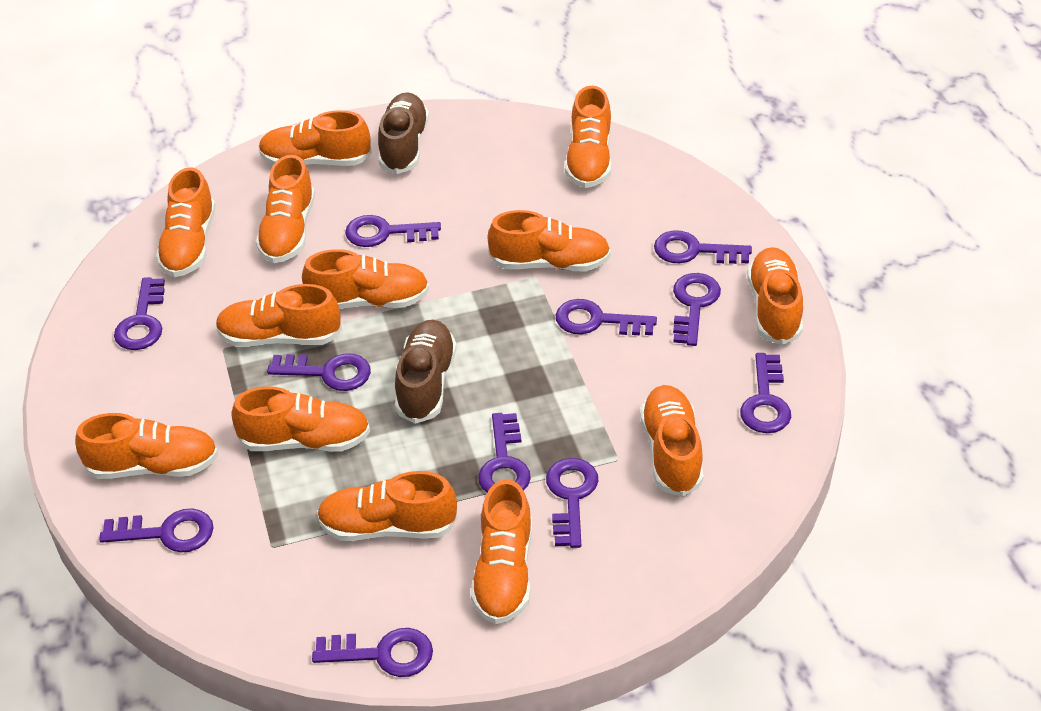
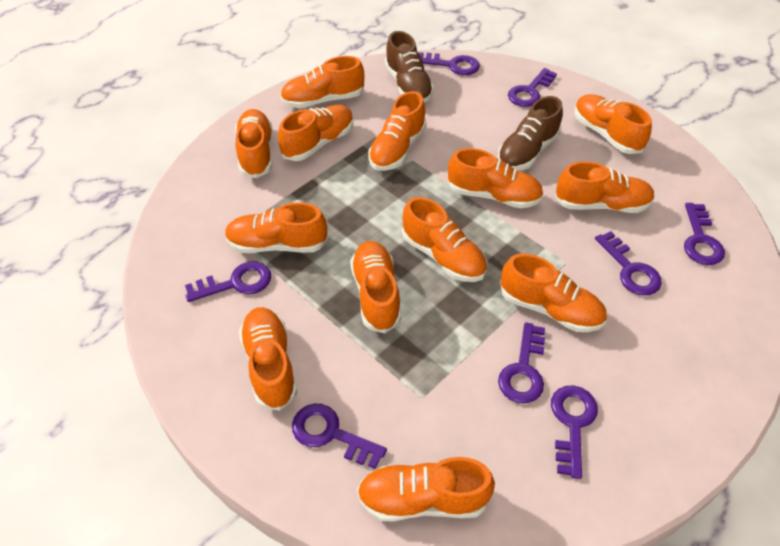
purple key: [99,508,213,552] [114,277,165,350] [267,353,371,391] [312,628,433,677] [345,215,441,247] [478,413,531,493] [546,458,598,548] [556,299,657,335] [654,230,752,264] [673,273,721,346] [740,353,791,433] = 11 -> [185,261,271,302] [292,404,387,469] [419,52,480,75] [498,322,545,403] [508,68,557,107] [551,386,598,479] [595,231,662,295] [684,203,725,265] = 8

